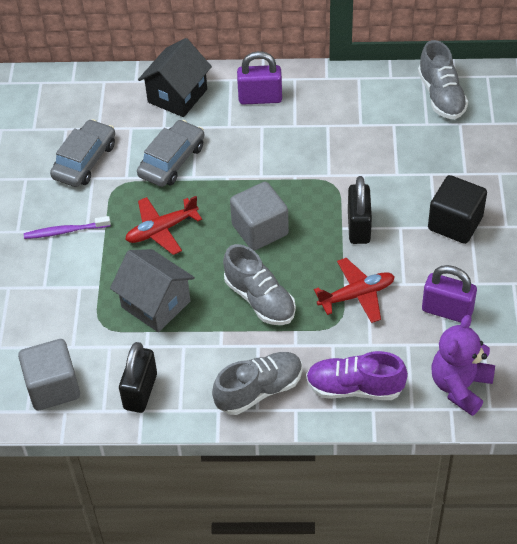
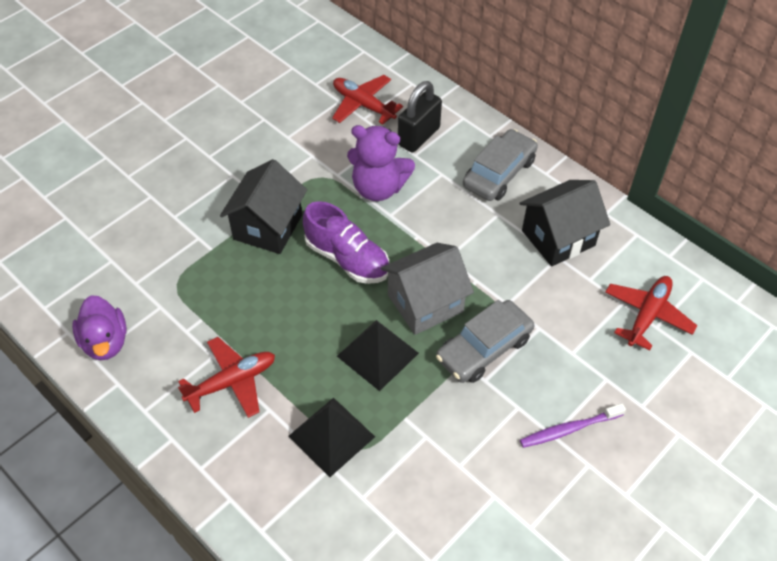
black cube: [428,175,487,244] = 1 -> none = 0
black house: [138,38,212,117] = 1 -> [220,159,307,254] [519,180,610,267] = 2
black padlock: [119,342,157,413] [348,176,372,244] = 2 -> [398,81,442,153] = 1
black pyramid: none = 0 -> [288,398,375,477] [337,320,419,391] = 2
grey cube: [18,339,80,410] [230,182,289,250] = 2 -> none = 0
grey shoe: [212,352,303,415] [223,244,296,325] [418,40,468,119] = 3 -> none = 0
purple duck: none = 0 -> [72,295,127,360] = 1
purple padlock: [237,51,282,105] [422,265,477,323] = 2 -> none = 0
red plane: [125,196,202,255] [314,258,395,323] = 2 -> [178,337,275,418] [332,75,403,125] [605,276,697,351] = 3

